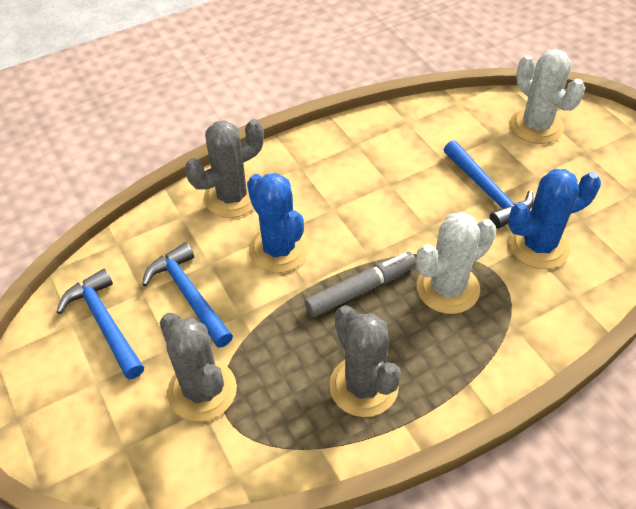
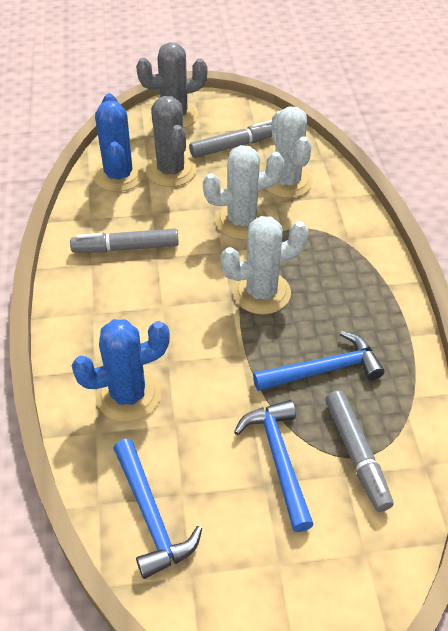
grey cactus: [160,313,237,422] [185,119,264,218] [329,305,401,417] = 3 -> [136,42,207,128] [146,96,196,187] = 2
grey marker: [305,252,416,317] = 1 -> [70,229,179,253] [189,120,272,158] [325,390,393,512] = 3
white cactus: [416,212,496,314] [510,49,585,144] = 2 -> [203,145,284,240] [221,216,309,314] [266,107,313,198] = 3

